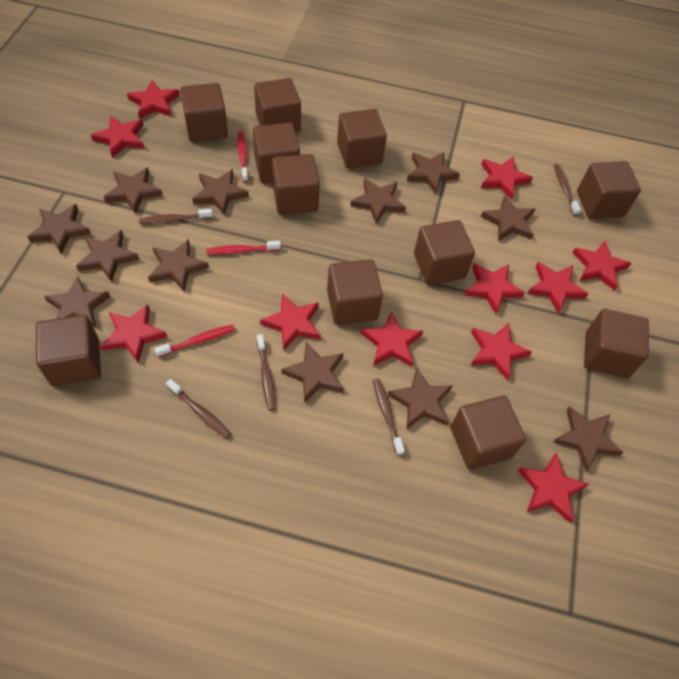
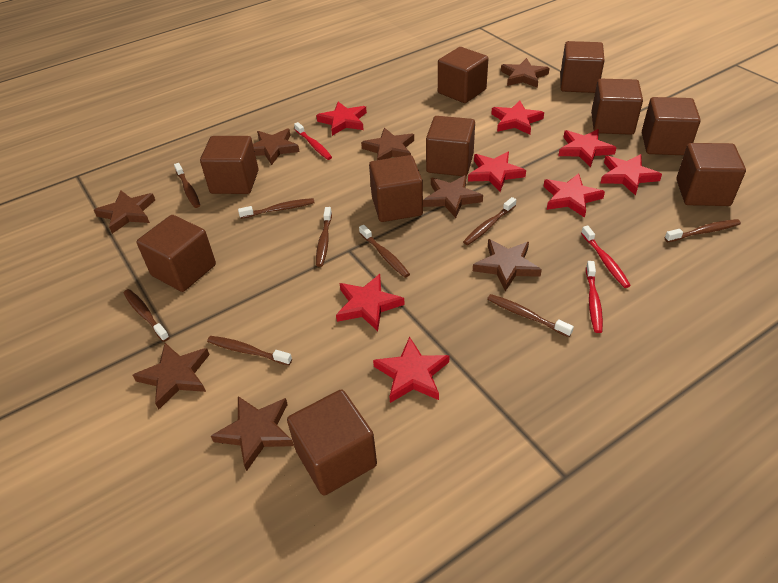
brown cube: [36,315,101,386] [180,83,228,142] [253,123,300,183] [254,78,301,133] [272,154,320,215] [327,259,383,325] [337,109,387,168] [414,220,475,285] [451,395,526,470] [577,161,641,219] [584,309,649,378] = 11 -> [136,215,216,292] [200,136,259,194] [287,390,377,496] [369,155,423,222] [426,116,475,176] [438,47,488,103] [561,41,605,93] [591,79,643,135] [642,97,701,155] [676,143,746,206] = 10
brown star: [27,204,91,254] [44,276,111,328] [76,230,139,282] [104,167,162,214] [148,239,209,292] [192,169,249,215] [282,342,344,403] [350,178,406,224] [388,368,452,429] [407,152,460,194] [481,195,535,241] [553,406,623,471] = 12 -> [94,190,155,234] [133,343,210,409] [211,396,294,471] [253,128,299,165] [361,128,414,160] [423,175,483,218] [473,239,542,291] [501,58,549,88] = 8
brown toothbrush: [139,209,213,224] [166,379,231,439] [257,334,276,411] [373,378,405,456] [554,164,581,216] = 5 -> [124,289,170,342] [174,163,200,208] [207,336,292,365] [238,198,315,219] [316,207,332,267] [359,225,410,278] [463,197,516,245] [487,294,574,337] [665,219,741,242] = 9
red star: [91,115,145,158] [100,304,167,362] [127,80,180,119] [260,294,321,350] [361,311,423,367] [464,263,525,314] [471,323,532,381] [481,156,533,200] [518,452,589,523] [527,262,588,314] [572,240,631,291] = 11 -> [316,102,367,136] [336,274,405,331] [373,337,450,403] [468,152,526,192] [491,101,544,135] [543,173,605,218] [558,129,617,167] [601,154,662,196] = 8

